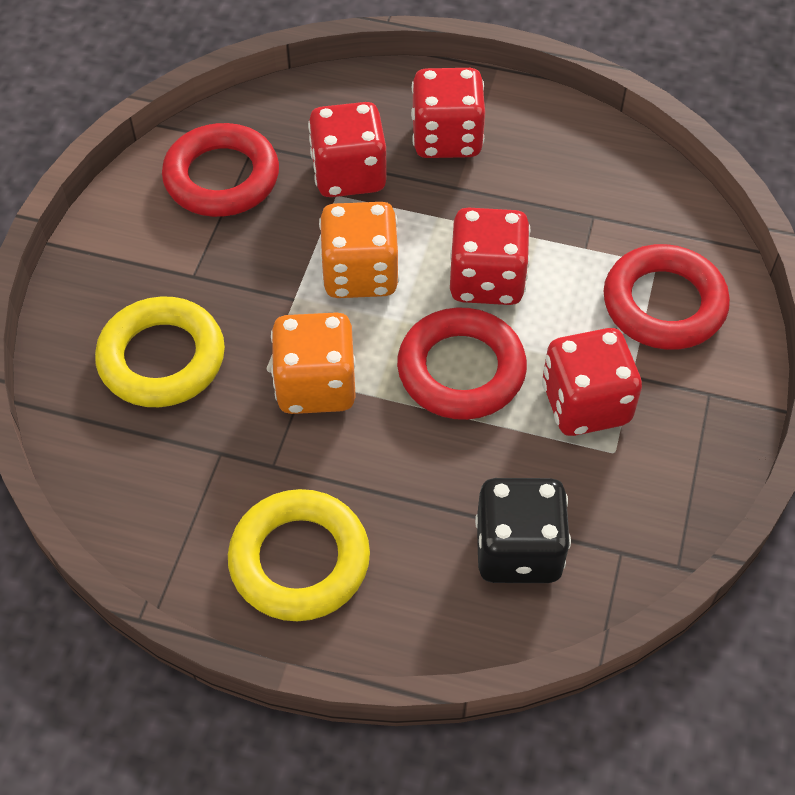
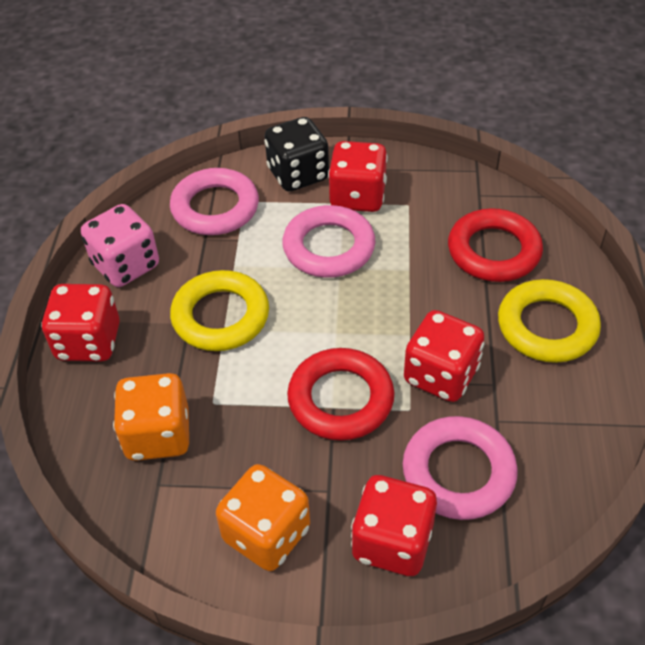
pink dice: none = 0 -> [81,204,159,287] = 1
pink ring: none = 0 -> [170,168,259,235] [282,205,375,278] [403,416,518,520] = 3
red ring: [162,123,279,217] [397,308,527,420] [604,244,730,350] = 3 -> [287,348,394,441] [448,208,543,282] = 2

